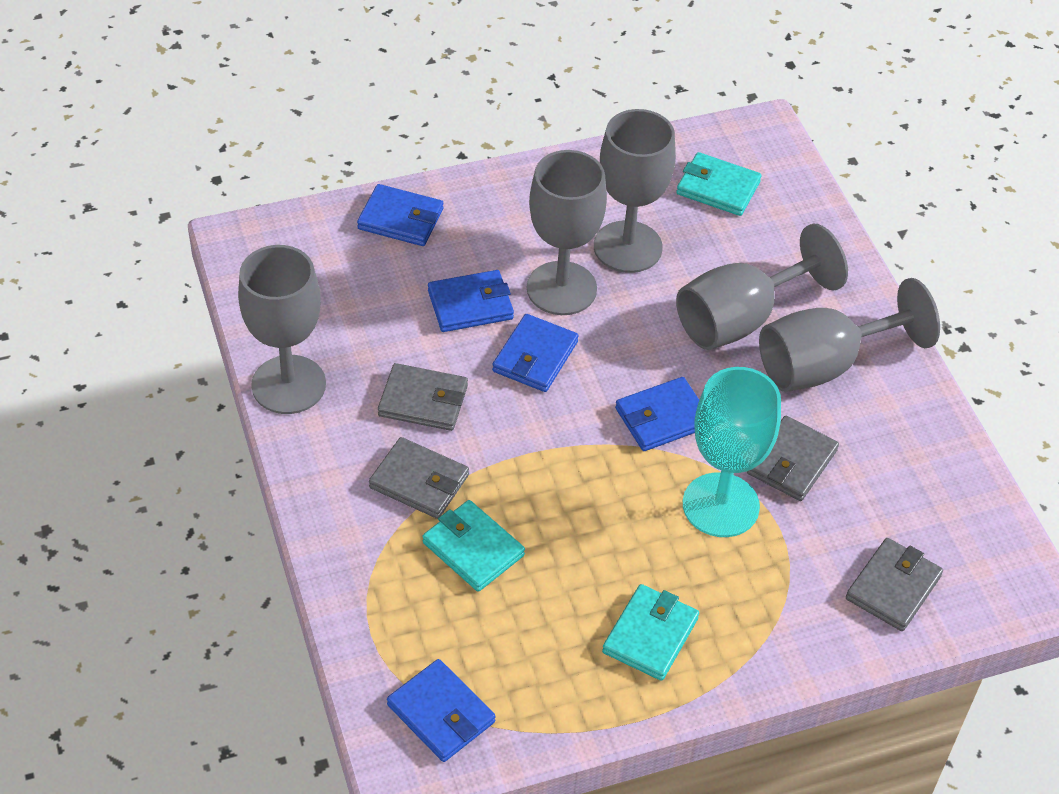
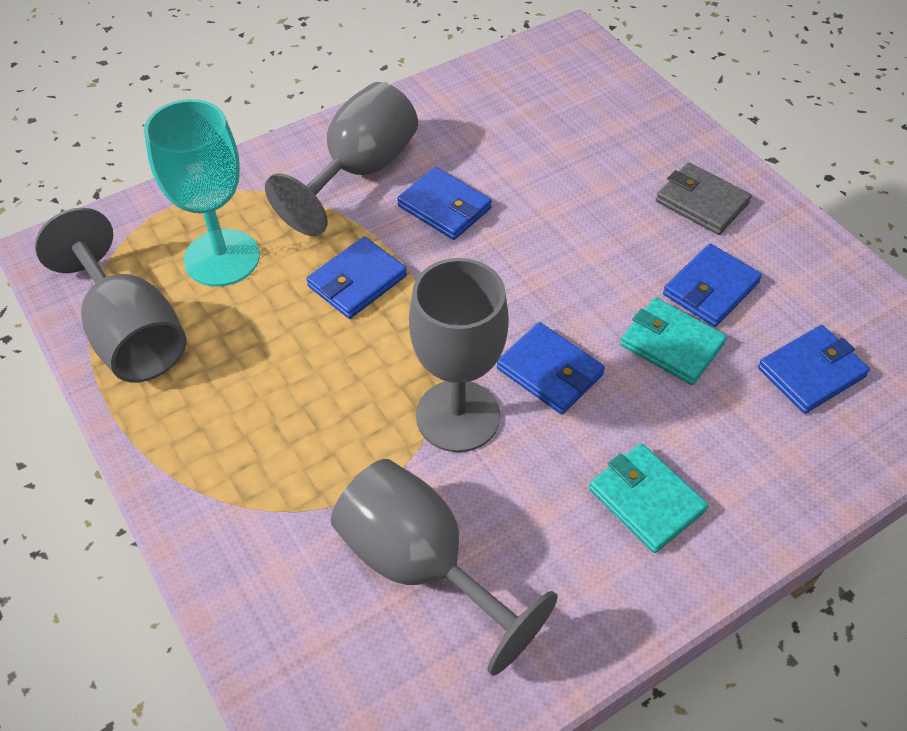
grey goblet: [238,245,326,414] [527,150,607,315] [594,109,676,273] [676,224,848,350] [759,278,940,392] = 5 -> [35,208,187,382] [265,82,418,236] [331,459,558,676] [409,258,509,452] = 4
grey wallet: [369,437,469,519] [378,363,468,431] [747,416,839,501] [846,538,943,631] = 4 -> [656,162,752,235] = 1
turquoise wallet: [422,500,525,592] [602,584,699,681] [676,152,761,216] = 3 -> [589,443,708,553] [620,298,727,385] = 2

